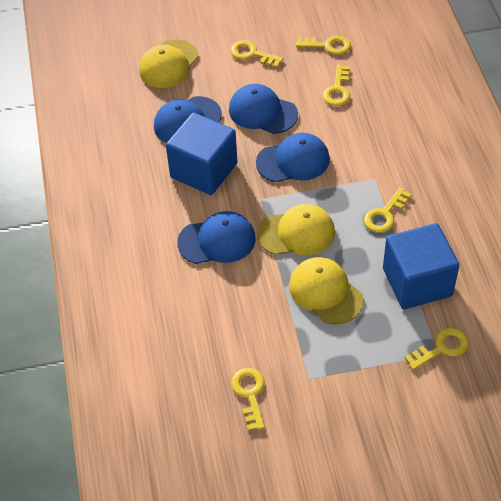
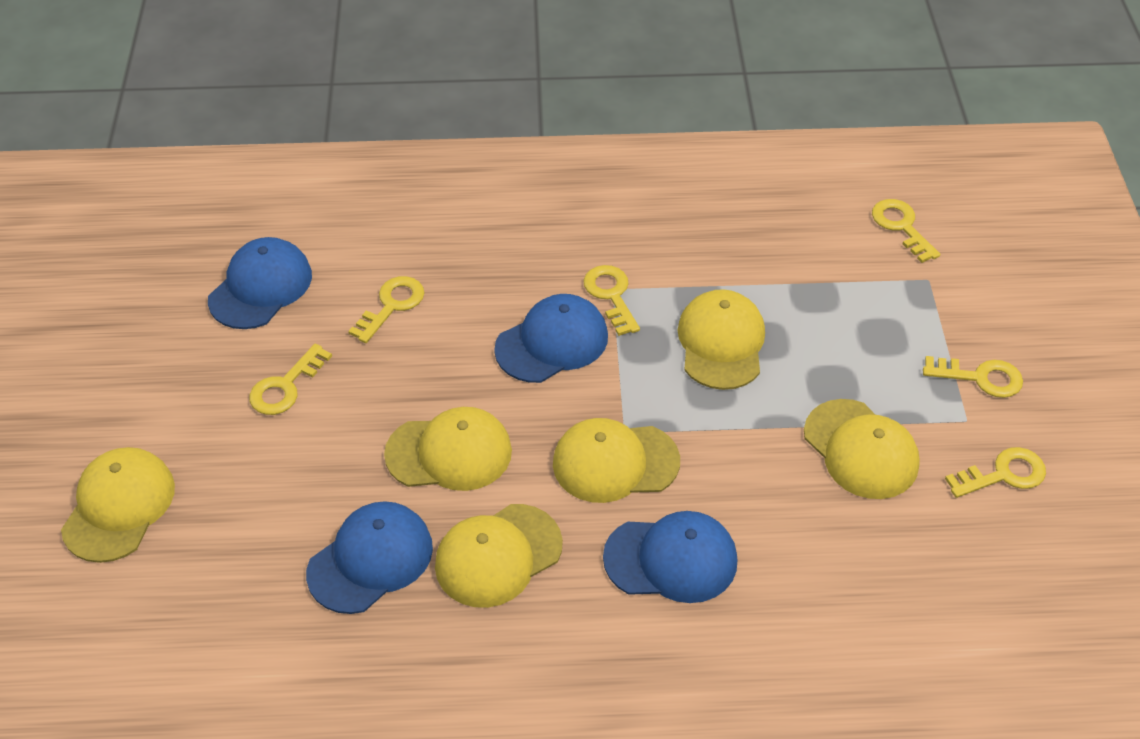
blue cube: [166,112,238,195] [383,223,459,309] = 2 -> none = 0
yellow cap: [139,39,199,88] [257,204,335,255] [289,257,363,325] = 3 -> [61,447,175,563] [384,407,512,491] [435,504,563,608] [553,418,680,503] [678,289,765,390] [804,399,920,499] = 6

